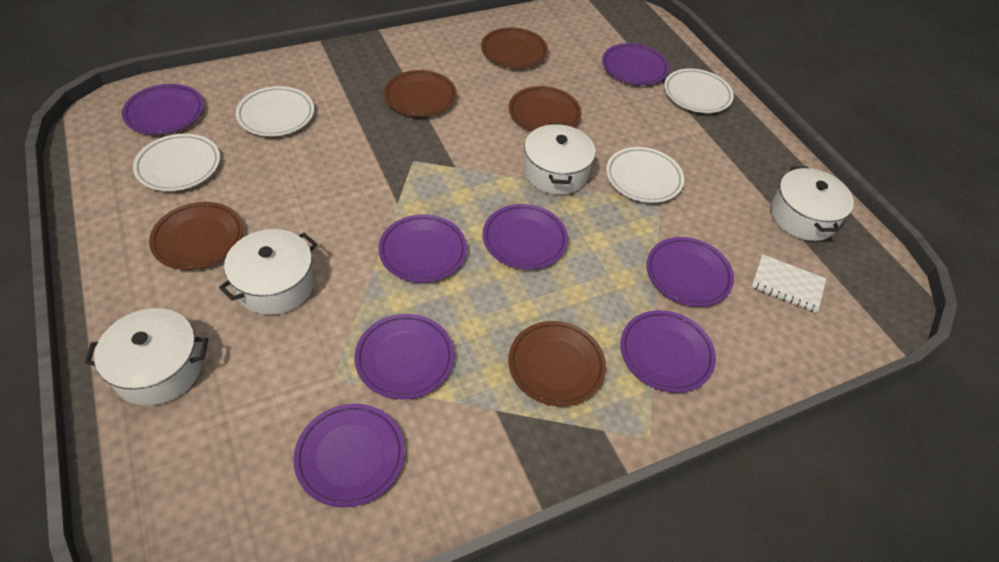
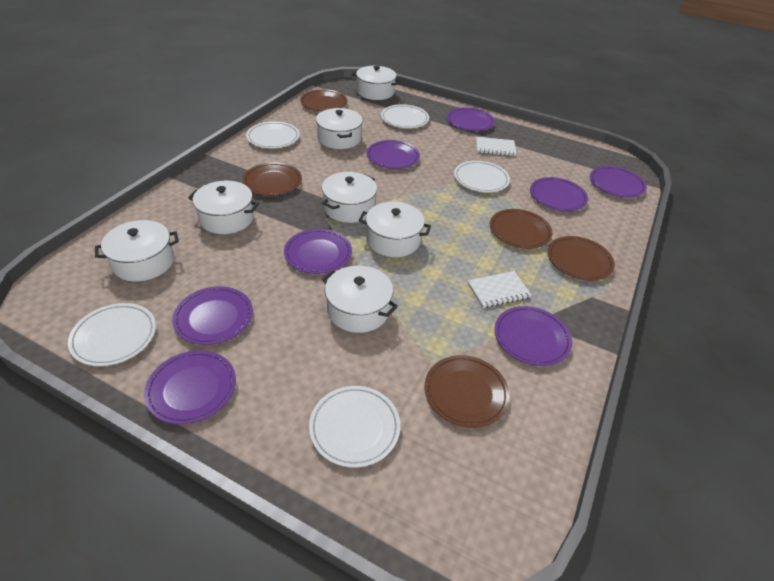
white notebook: [751,254,826,313] = 1 -> [468,271,532,308] [476,137,517,156] = 2
white plate: [133,134,220,191] [236,86,314,136] [606,147,684,203] [664,68,734,113] = 4 -> [68,303,156,366] [246,121,300,148] [309,386,400,468] [381,104,429,128] [454,161,510,192] = 5
white pot: [85,308,208,406] [219,229,317,315] [523,123,596,194] [770,167,854,241] = 4 -> [95,220,179,281] [188,181,259,234] [316,108,363,149] [322,172,377,223] [322,266,398,333] [352,66,401,100] [359,202,431,257] = 7

